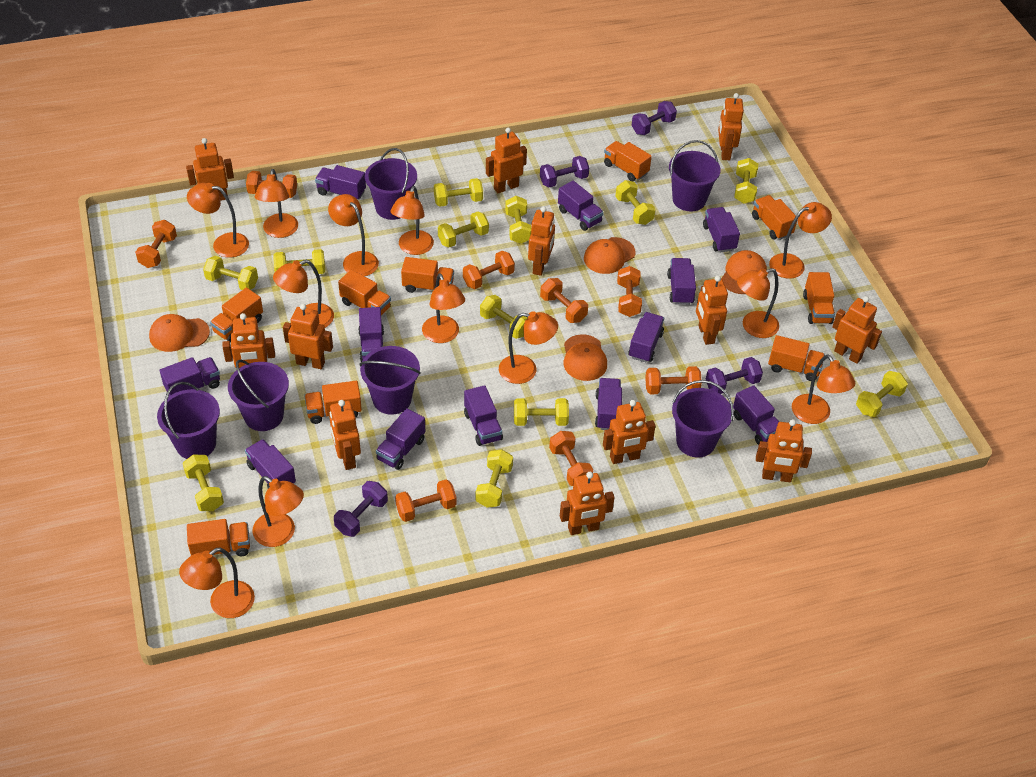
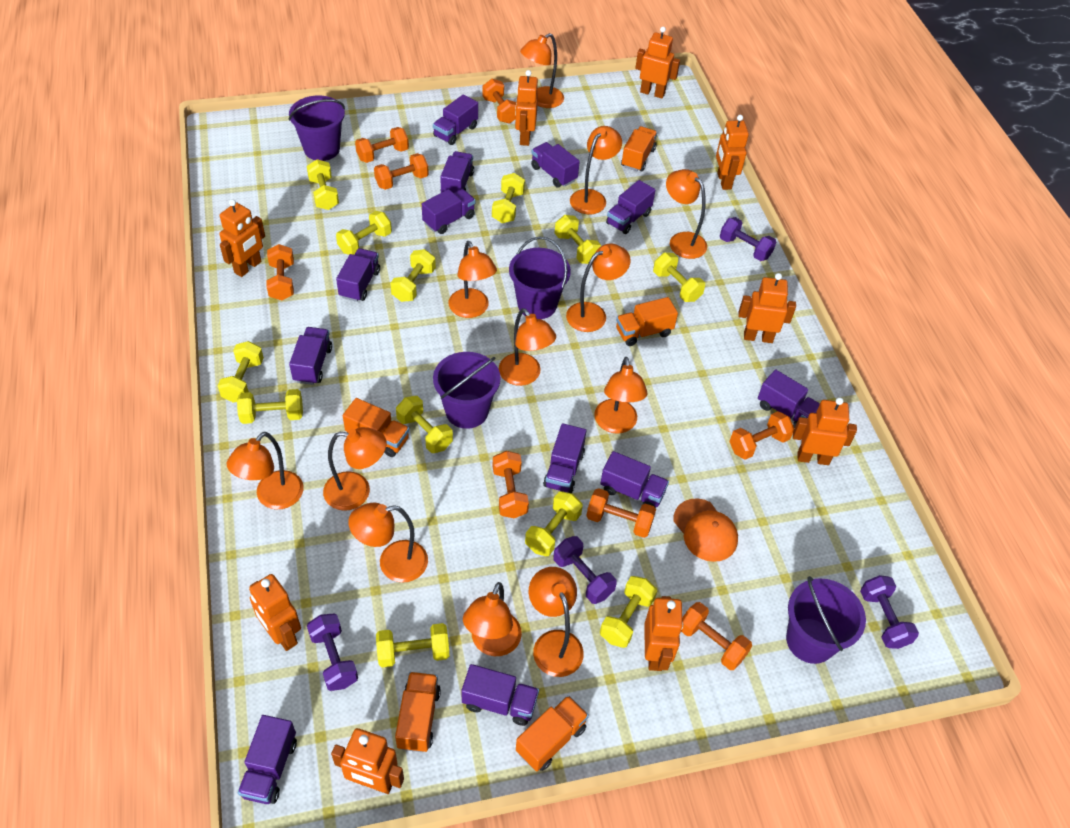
orange cap: [149,314,210,352] [563,334,607,381] [584,237,636,274] [721,250,767,294] = 4 -> [673,498,738,562] = 1
orange robot: [186,138,234,201] [222,313,275,368] [283,304,333,369] [330,400,361,470] [486,128,527,193] [528,206,555,276] [560,472,615,535] [603,400,656,464] [696,276,728,345] [718,93,744,160] [756,419,812,482] [832,296,882,364] = 12 -> [219,199,265,277] [249,574,301,651] [331,728,404,794] [515,70,538,146] [635,27,680,99] [644,596,683,671] [716,115,749,190] [738,273,796,343] [793,397,857,465] = 9
orange truck: [187,519,250,556] [210,288,263,343] [304,381,362,424] [338,270,391,315] [401,257,454,293] [604,141,652,181] [752,195,797,240] [768,335,825,381] [803,272,835,324] = 9 -> [343,398,409,457] [395,672,441,752] [516,695,589,771] [616,297,678,346] [621,126,657,172] = 5
purple bucket: [157,382,220,459] [228,360,289,431] [359,346,421,415] [365,148,417,220] [669,140,720,211] [672,380,734,458] = 6 -> [289,96,345,161] [433,352,500,429] [509,237,571,319] [786,576,866,664] = 4

